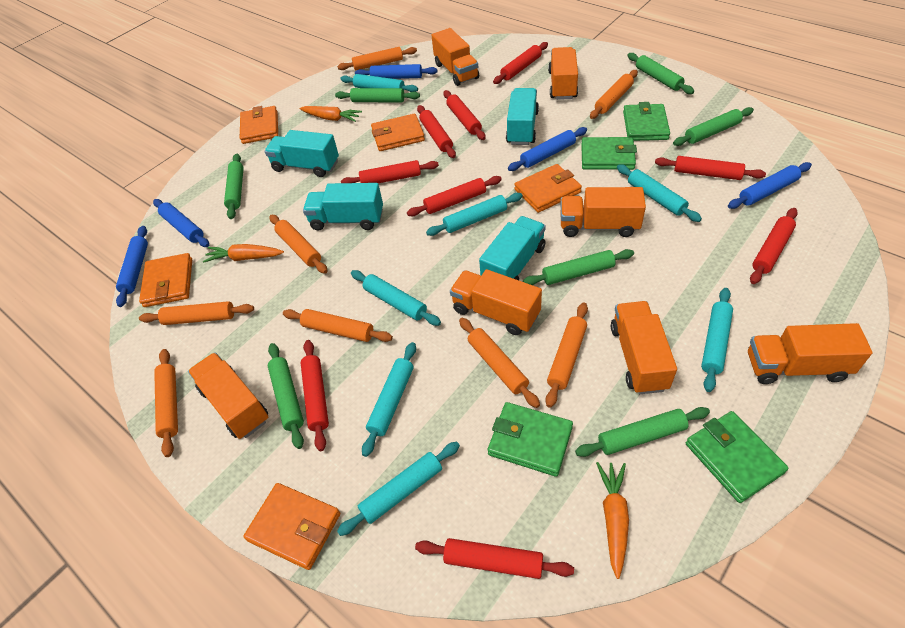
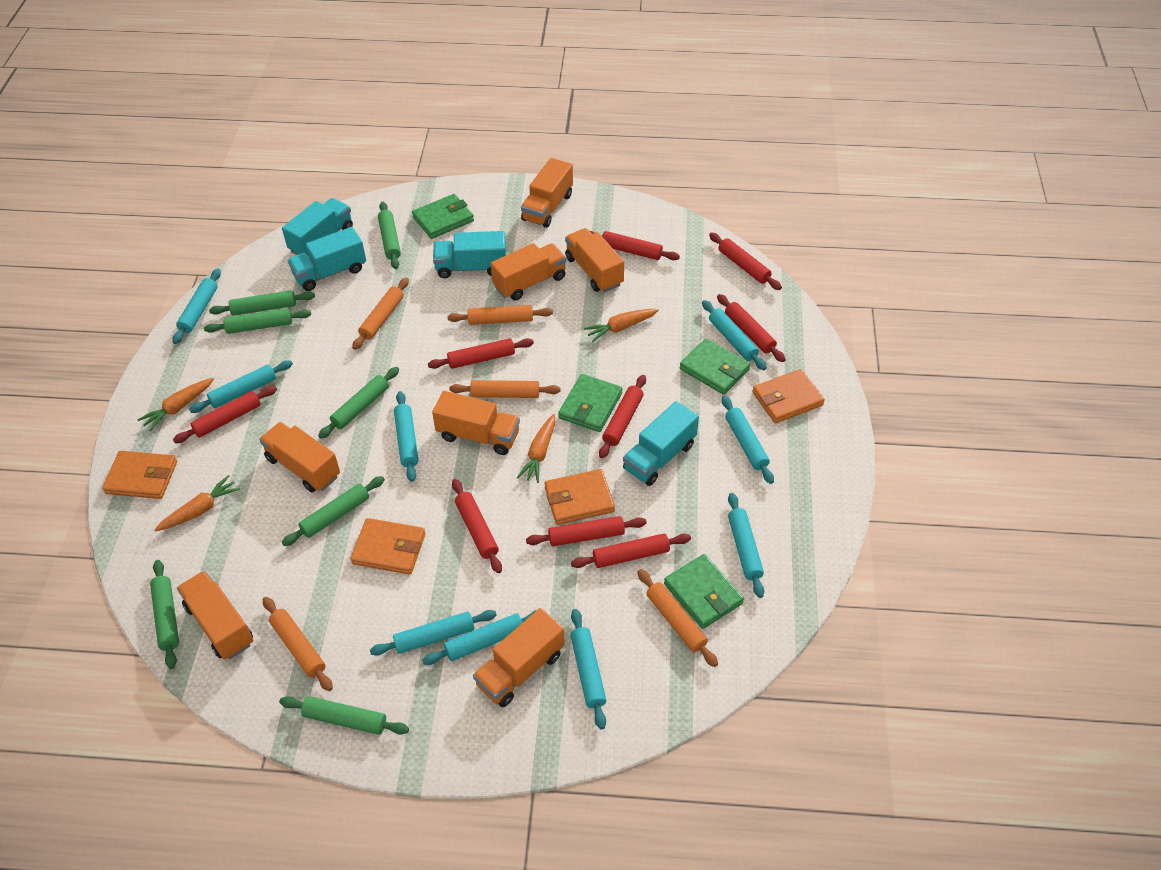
blue rolling pin: [116,226,148,307] [153,199,209,247] [355,64,438,79] [508,127,587,171] [728,162,812,209] = 5 -> none = 0
orange carrot: [203,244,284,263] [300,106,362,122] [596,462,629,579] = 3 -> [138,378,214,432] [154,475,240,531] [517,414,555,483] [584,309,659,342] = 4
orange rolling pin: [139,301,254,325] [154,349,178,457] [270,215,328,274] [283,309,393,342] [337,47,417,70] [459,318,540,408] [545,302,588,408] [590,70,638,119] = 8 -> [263,597,333,691] [352,278,409,350] [448,305,553,325] [449,380,560,398] [638,569,718,667] = 5
orange wallet: [139,253,192,307] [240,106,278,144] [243,483,340,570] [371,114,425,151] [514,164,582,213] = 5 -> [102,451,177,499] [350,518,426,575] [544,469,615,525] [752,369,825,423] = 4
turquoise rolling pin: [337,442,460,536] [340,74,418,92] [351,270,441,326] [362,342,416,457] [426,193,523,236] [617,164,702,222] [701,288,733,392] = 7 -> [172,269,221,344] [189,360,293,413] [370,610,497,656] [394,391,419,482] [422,610,537,665] [570,609,606,729] [702,300,767,370] [722,396,774,484] [728,493,764,598] = 9

